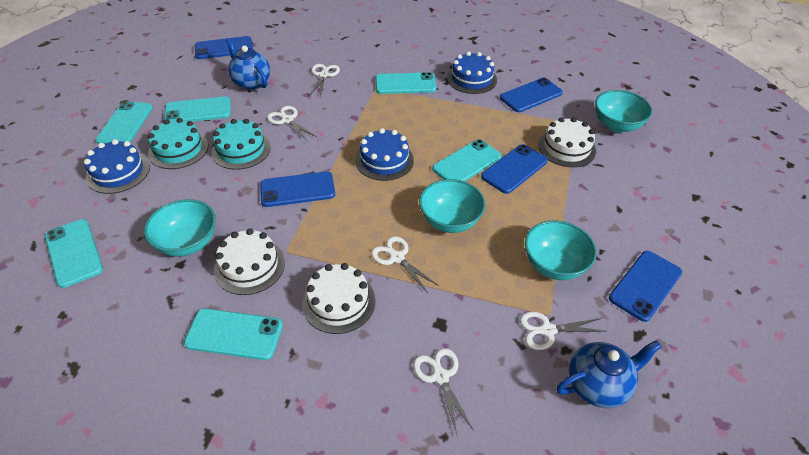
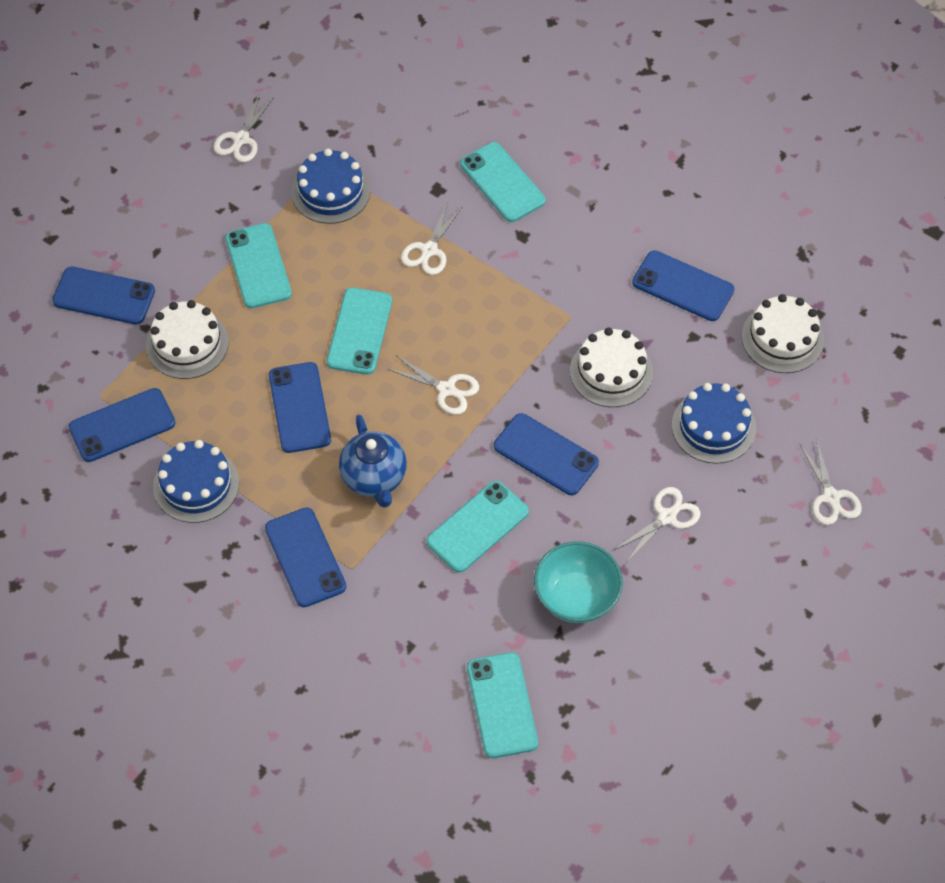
blue phone: [195,36,253,59] [260,171,335,207] [481,144,548,194] [500,78,563,112] [609,251,682,322] = 5 -> [52,266,155,324] [69,388,175,462] [265,507,346,607] [269,362,331,453] [494,413,599,495] [632,250,734,321] = 6
blue teapot: [226,39,270,90] [556,340,662,408] = 2 -> [339,414,407,508] = 1
turquoise bowl: [144,199,216,257] [419,179,486,233] [525,220,597,280] [595,90,652,132] = 4 -> [534,541,623,623] = 1
turquoise cake: [148,118,208,169] [211,119,271,170] = 2 -> none = 0
turquoise phone: [45,219,103,288] [95,101,153,144] [164,96,231,122] [184,308,283,360] [375,72,436,94] [432,139,502,181] = 6 -> [225,223,292,308] [327,288,392,375] [427,481,529,573] [460,142,546,222] [467,653,538,758] = 5

